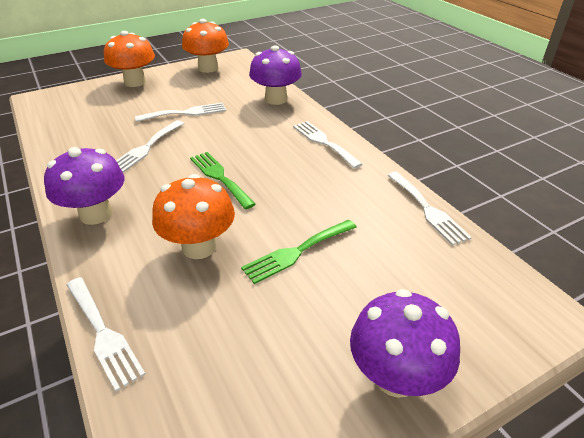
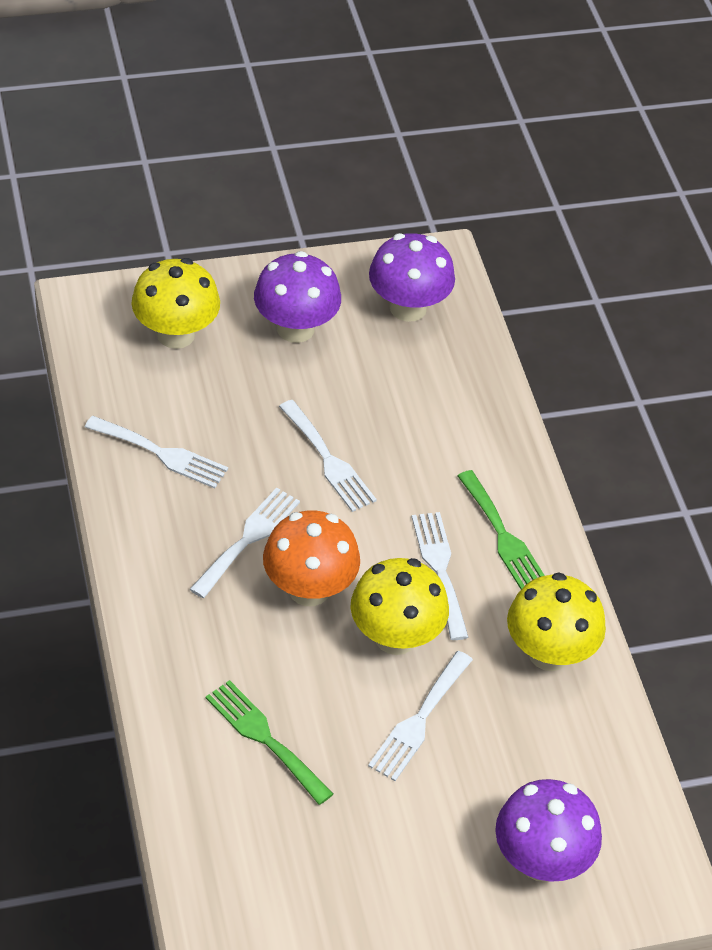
orange mushroom: [104,31,155,87] [152,174,235,259] [182,19,229,73] = 3 -> [263,510,360,606] = 1
yellow mushroom: none = 0 -> [131,258,220,349] [351,558,449,655] [507,573,606,671] = 3

